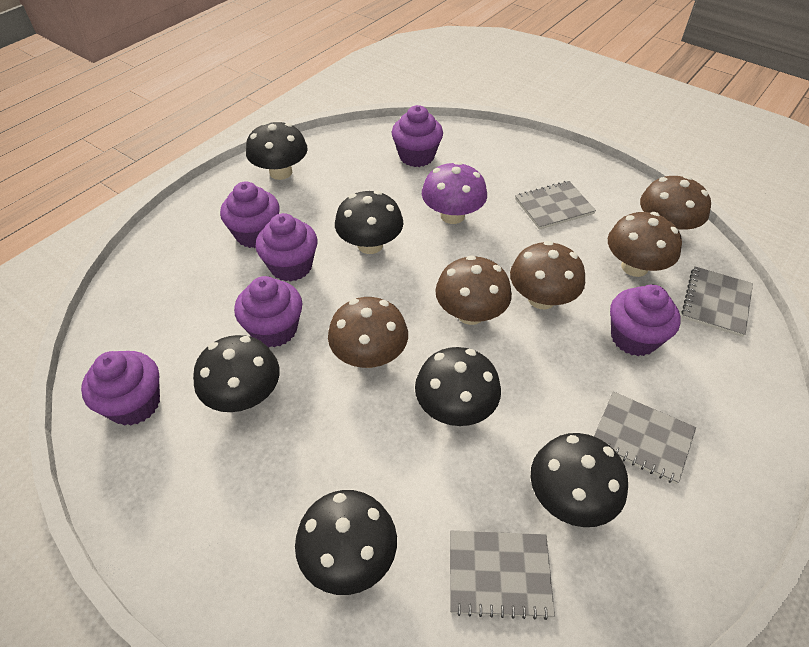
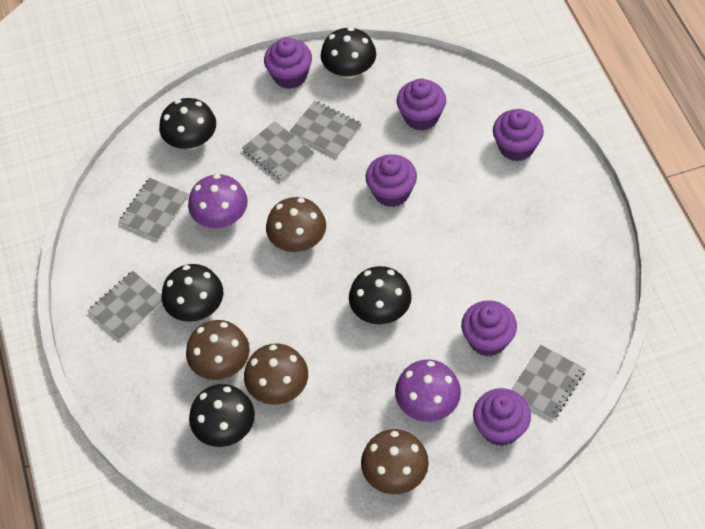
black mushroom: [193,335,280,412] [246,122,308,180] [295,490,397,595] [335,191,404,254] [415,347,501,426] [531,433,628,527] = 6 -> [159,98,216,150] [162,264,223,322] [189,384,255,447] [321,27,376,79] [349,266,412,325] = 5
brown mushroom: [328,297,408,368] [435,255,512,325] [510,241,585,309] [608,212,682,277] [640,176,711,230] = 5 -> [186,320,250,380] [244,343,308,405] [266,197,326,252] [361,429,429,494] = 4
grey notebook: [450,530,555,620] [515,181,596,230] [594,391,696,484] [681,266,753,337] = 4 -> [87,271,162,340] [118,178,189,240] [242,121,314,182] [289,101,362,157] [511,345,586,420] = 5
purple mushroom: [422,161,487,224] = 1 -> [188,174,248,228] [395,360,461,422] = 2

